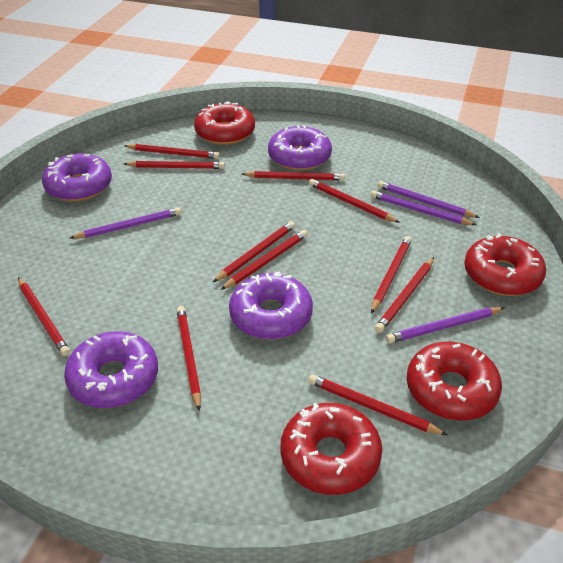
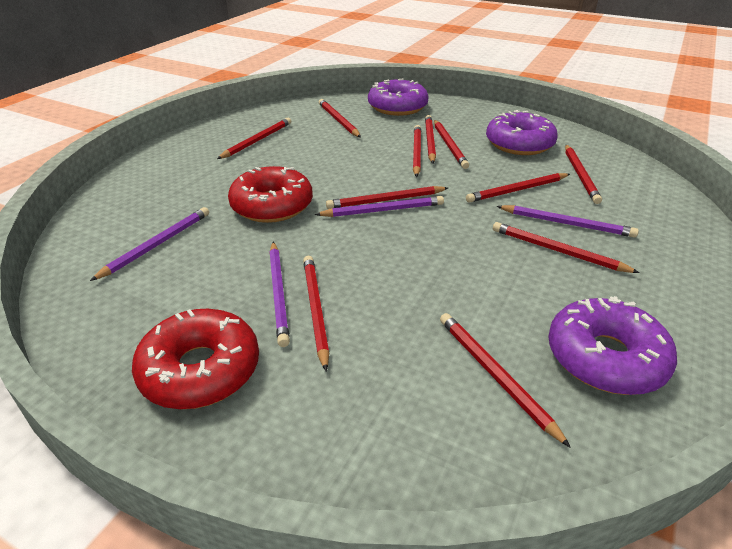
purple donut: [42,153,112,202] [64,331,158,408] [229,271,313,340] [268,125,332,171] = 4 -> [368,78,429,116] [486,110,558,155] [548,296,677,395] = 3
red donut: [194,101,255,145] [281,403,382,495] [407,342,502,420] [464,233,546,296] = 4 -> [132,309,259,409] [228,166,313,223] = 2

